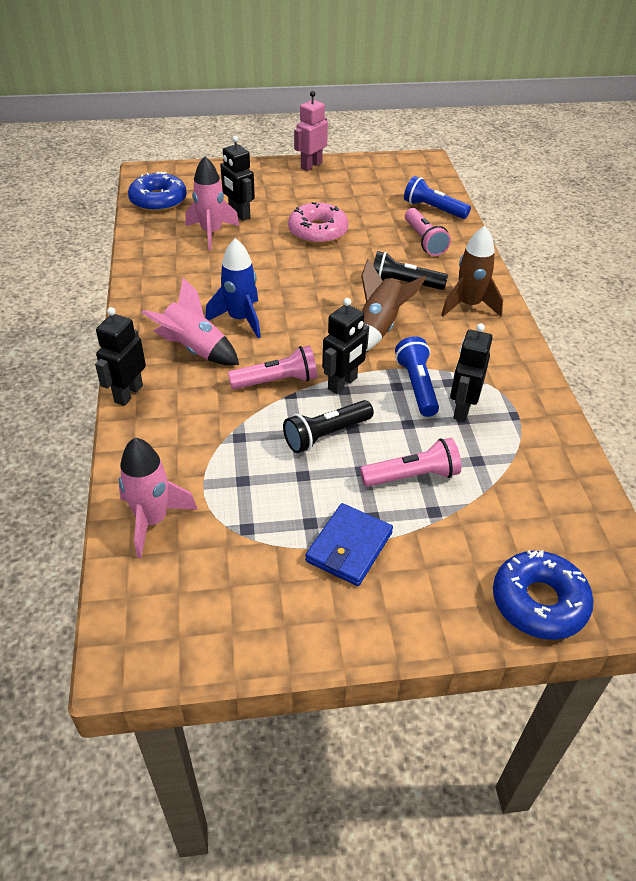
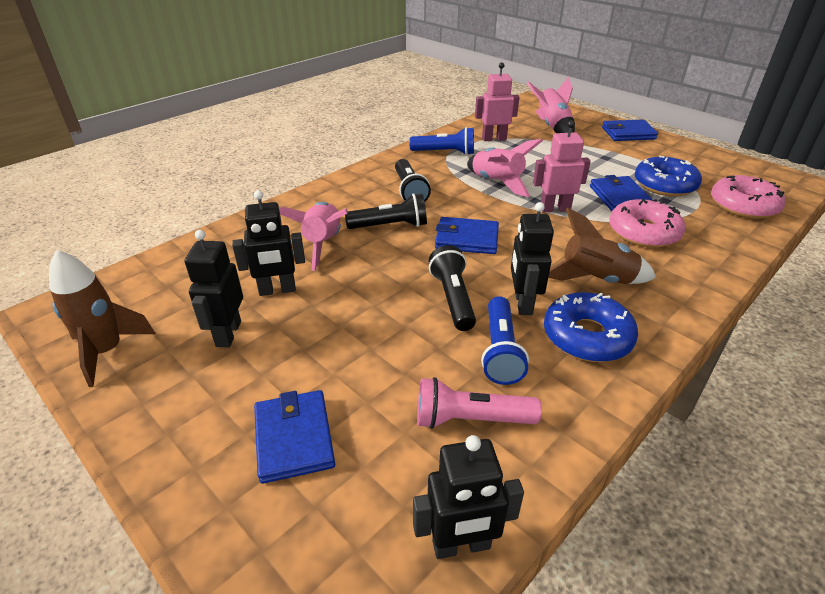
black flashlight: [283,400,374,453] [373,251,448,290] = 2 -> [345,193,427,229] [395,159,431,202] [428,245,476,331] = 3
blue rocket: [205,238,261,338] = 1 -> none = 0
blue wallet: [305,503,393,586] = 1 -> [254,390,335,484] [435,217,499,254] [590,175,653,211] [602,120,658,141] = 4
pink donut: [288,202,348,244] = 1 -> [609,199,685,248] [711,175,786,219] = 2
pink flashlight: [228,346,317,389] [360,438,461,487] [405,208,451,256] = 3 -> [417,377,542,429] = 1
pink robot: [294,91,328,171] = 1 -> [475,63,520,141] [533,120,591,212] = 2

